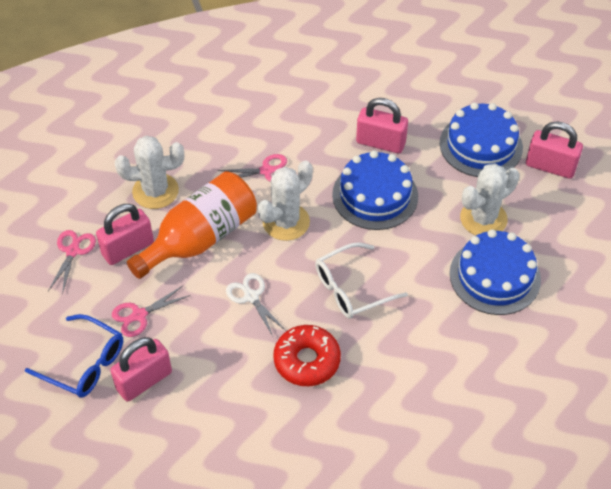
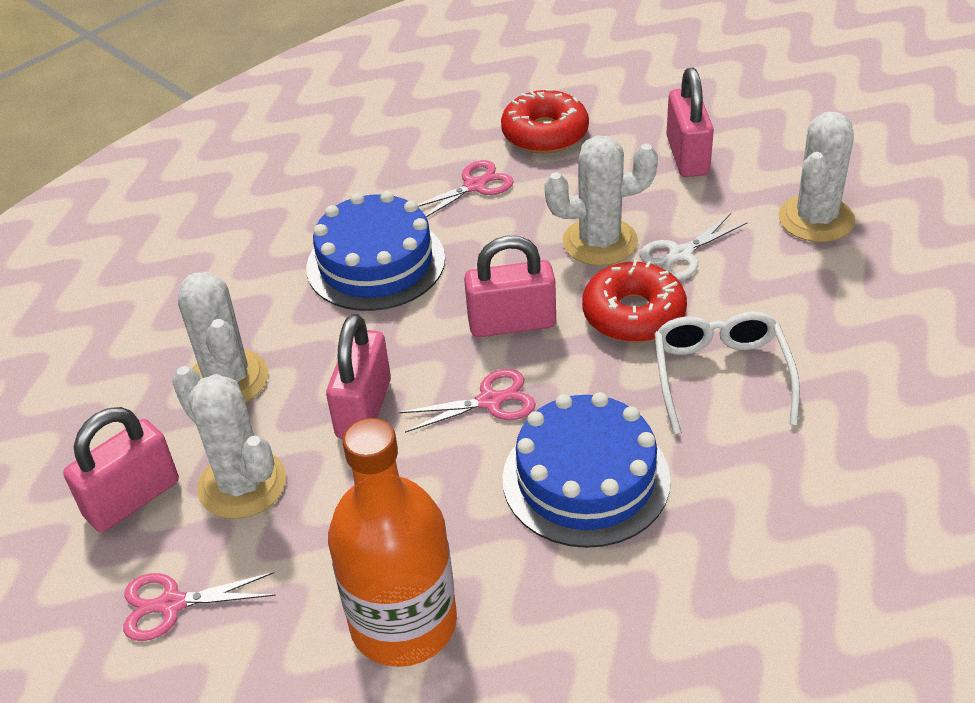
blue cake: [332,150,418,230] [440,102,523,177] [450,229,541,315] = 3 -> [306,191,445,311] [502,392,671,548] = 2
blue glasses: [25,314,123,398] = 1 -> none = 0
red donut: [273,325,341,386] = 1 -> [501,89,589,154] [582,260,687,342] = 2
white cactus: [115,136,184,209] [258,160,313,241] [460,163,520,235] = 3 -> [172,366,286,519] [178,272,268,403] [544,135,658,266] [778,112,855,242] = 4

